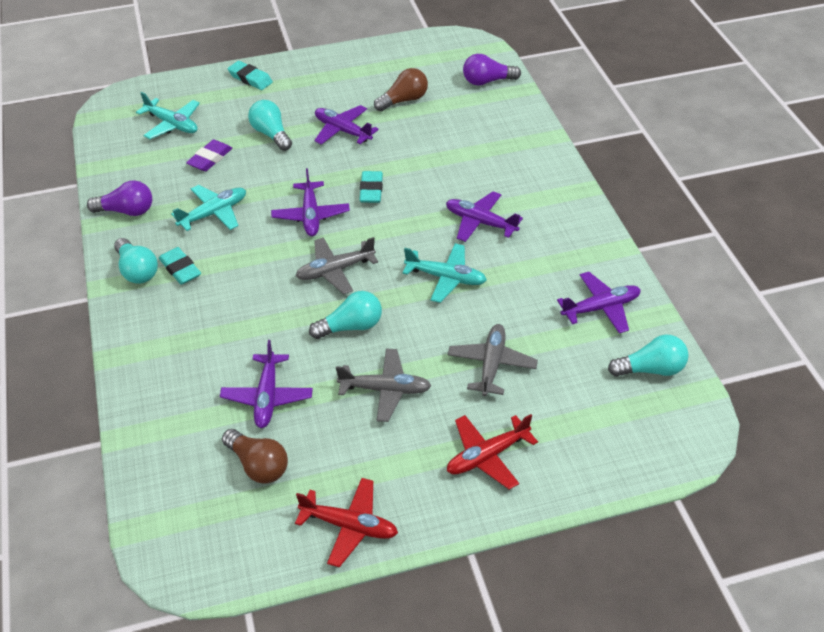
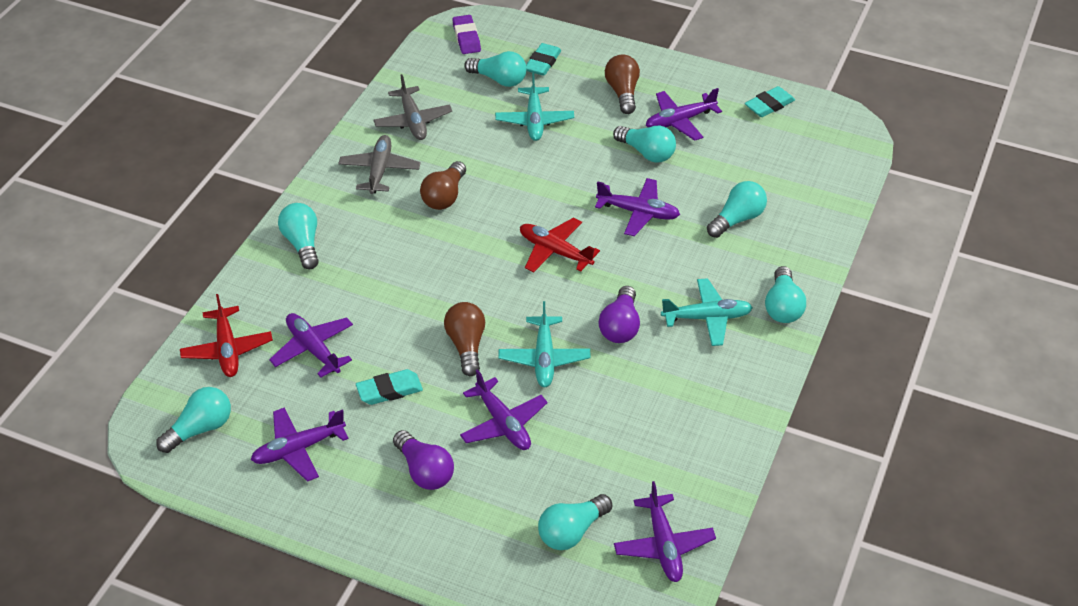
brown light bulb: [222,429,288,484] [374,68,428,112] = 2 -> [420,161,466,210] [444,302,485,376] [605,55,640,114] = 3
grey plane: [296,237,378,294] [336,349,431,422] [448,324,538,396] = 3 -> [338,135,421,194] [373,74,452,140] = 2
purple plane: [220,340,313,428] [271,168,350,236] [314,105,379,145] [446,191,523,242] [557,272,641,334] = 5 -> [251,408,349,482] [269,313,353,377] [460,369,548,450] [595,178,680,236] [614,481,716,582] [646,88,722,141] = 6
turquoise light bulb: [114,238,158,284] [248,100,292,151] [309,291,382,339] [608,334,689,377] = 4 -> [156,387,231,453] [278,203,319,269] [464,51,527,87] [538,494,612,550] [613,126,676,163] [707,181,767,238] [765,266,806,323] = 7

